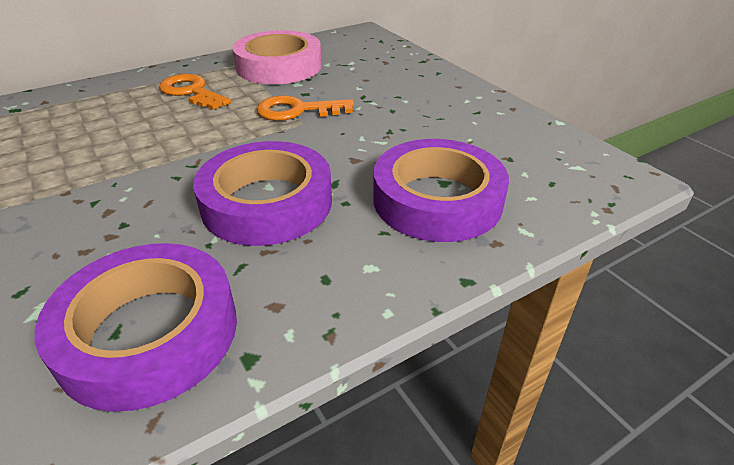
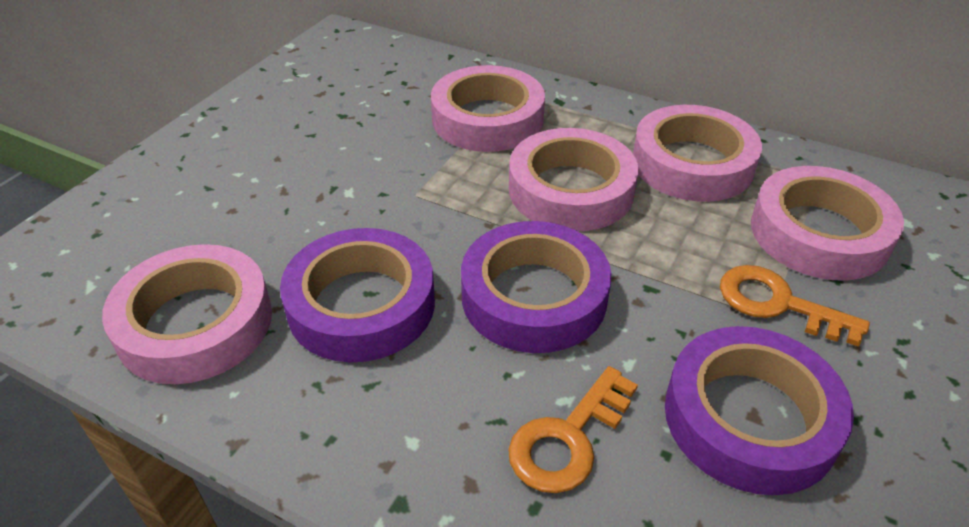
pink tape: [233,30,322,84] = 1 -> [102,244,272,384] [431,65,545,152] [509,128,638,231] [633,105,762,202] [751,166,904,281] = 5

